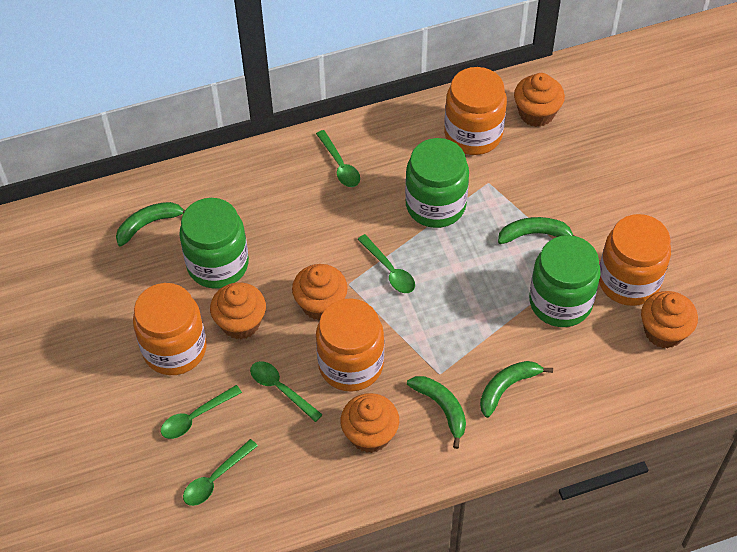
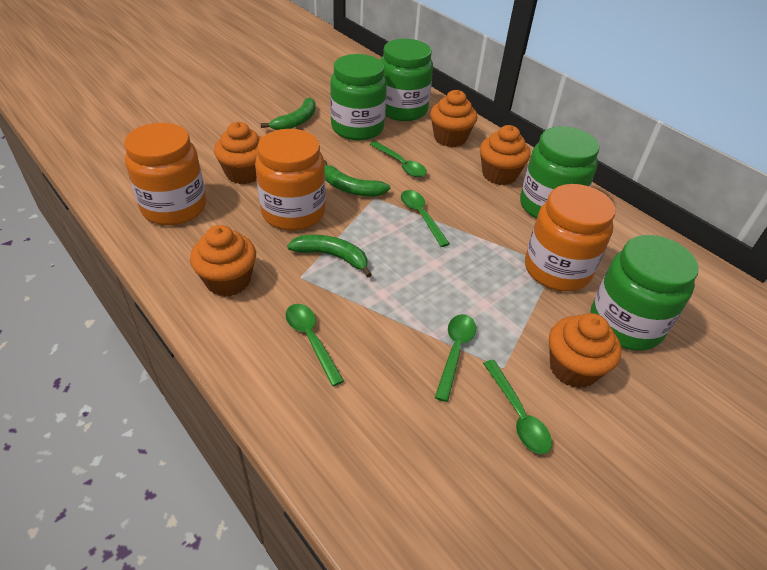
green banana: [116,202,185,246] [407,376,466,449] [480,361,553,418] [498,217,574,244] = 4 -> [261,98,316,130] [287,235,372,278] [324,160,391,197] = 3
green jar: [179,198,249,289] [405,138,469,228] [529,235,601,327] = 3 -> [330,54,387,140] [380,39,433,121] [520,126,599,219] [590,235,699,351] = 4
orange jar: [133,283,207,375] [316,299,384,392] [444,67,507,155] [599,214,671,306] = 4 -> [124,123,206,225] [255,129,326,231] [525,184,615,291] = 3

